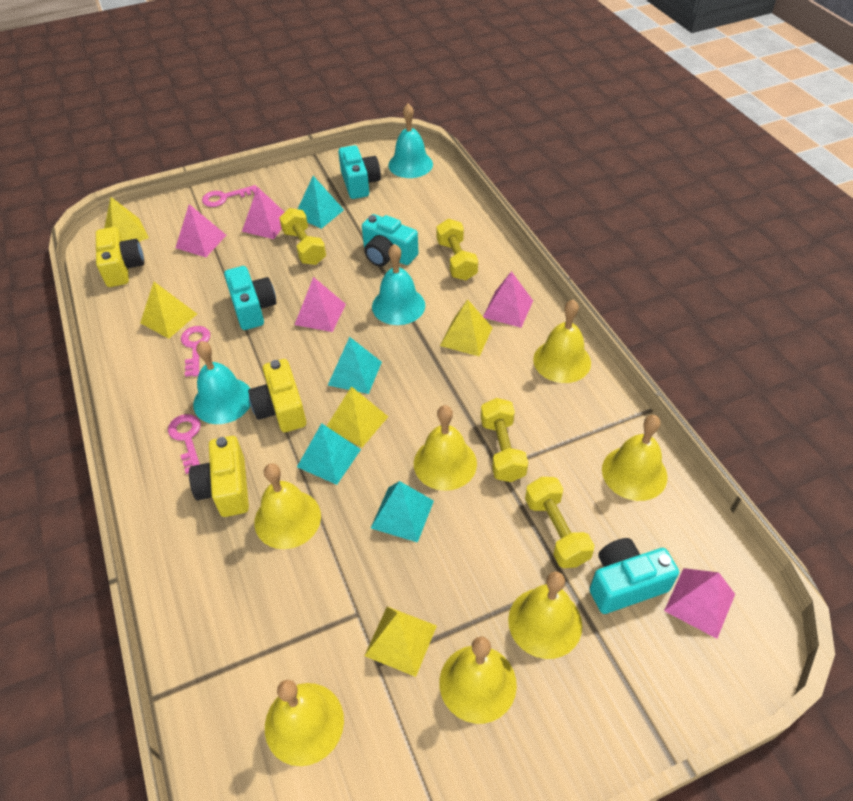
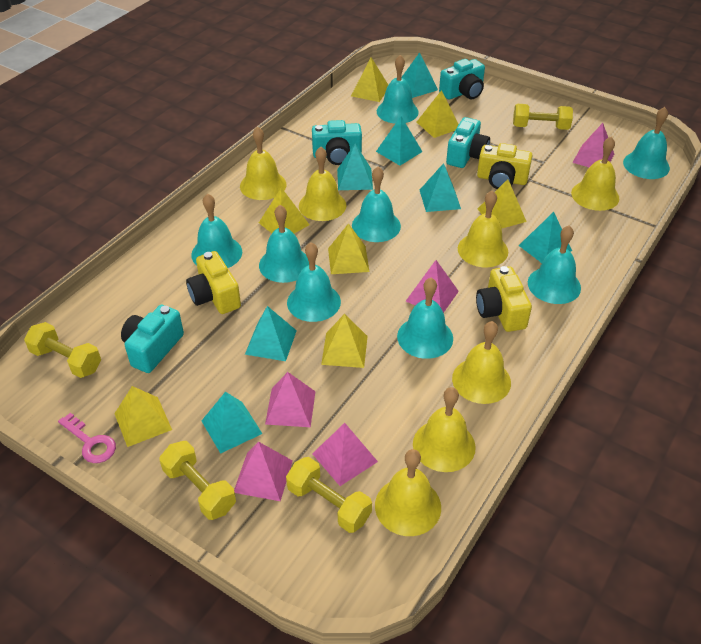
pink key: [168,414,201,474] [181,326,210,377] [202,185,257,207] = 3 -> [58,413,116,463] = 1
turquoise bell: [193,341,251,424] [372,244,425,325] [388,104,433,178] = 3 -> [191,193,242,268] [259,205,309,283] [287,242,341,322] [352,167,401,242] [377,55,419,124] [397,278,453,359] [528,225,581,304] [623,107,670,179] = 8
turquoise pyramid: [297,423,361,485] [298,176,344,229] [328,337,382,394] [371,481,434,542] = 4 -> [202,392,263,454] [245,306,297,361] [337,144,373,190] [376,117,422,166] [402,52,438,98] [420,163,461,212] [519,212,572,263] = 7
yellow pyramid: [104,197,149,242] [140,282,197,339] [327,386,388,448] [364,607,437,677] [440,299,492,357] = 5 -> [114,386,172,447] [259,187,310,233] [321,314,368,368] [328,223,370,274] [351,57,388,102] [417,90,459,138] [478,179,527,229] = 7

